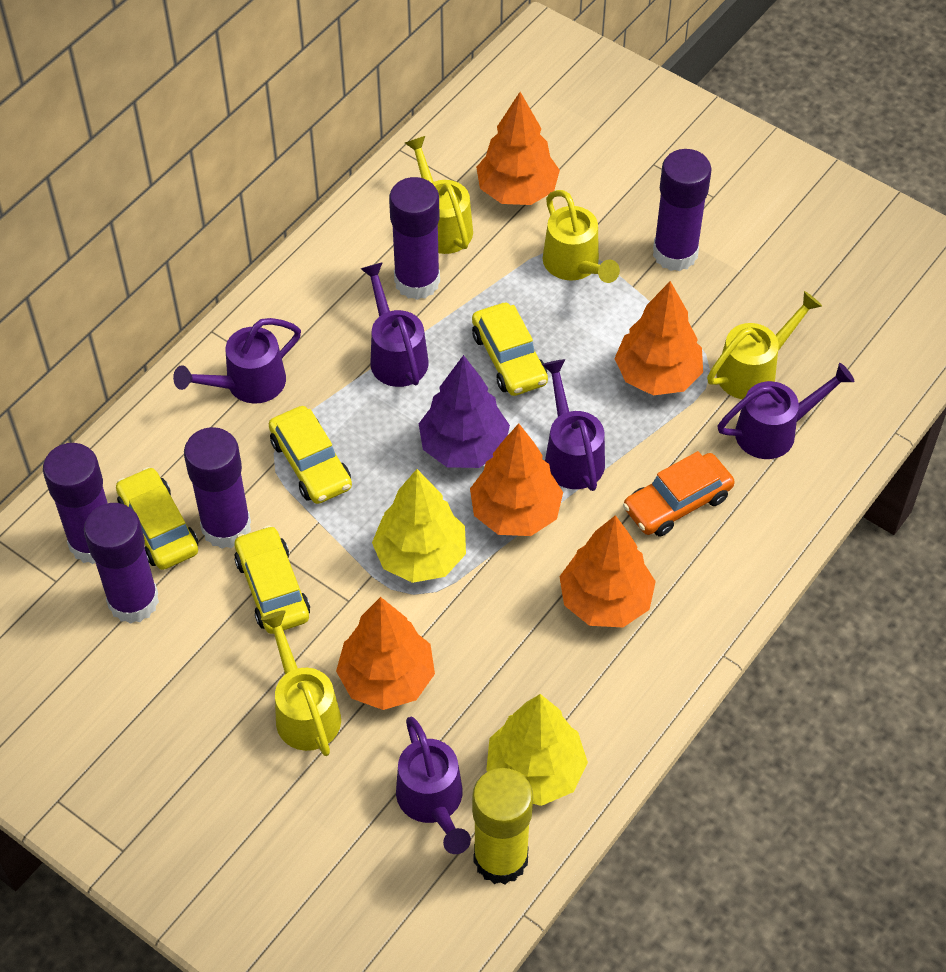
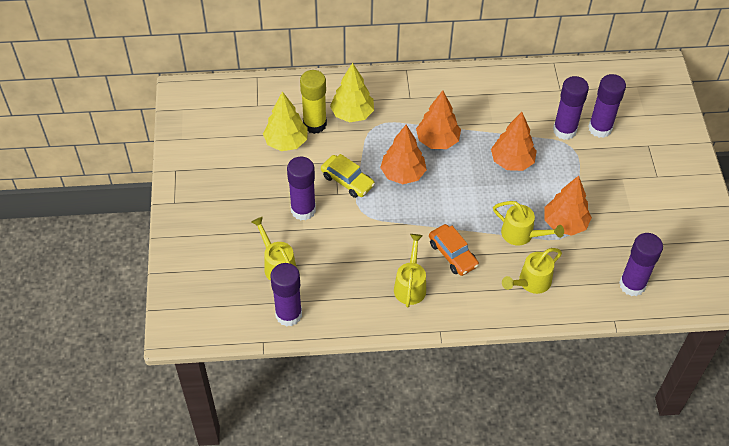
orange tree: [336,597,435,710] [470,423,563,536] [476,92,560,205] [559,515,656,627] [614,281,703,395] = 5 -> [380,125,427,184] [416,90,461,149] [491,112,537,171] [544,176,592,236] = 4
purple tree: [419,355,510,468] = 1 -> none = 0
purple watering can: [173,318,301,404] [361,262,428,387] [396,717,471,854] [542,359,605,491] [717,363,855,459] = 5 -> none = 0
yellow car: [116,467,198,570] [234,525,310,634] [269,406,352,504] [472,303,548,396] = 4 -> [321,154,375,198] = 1

